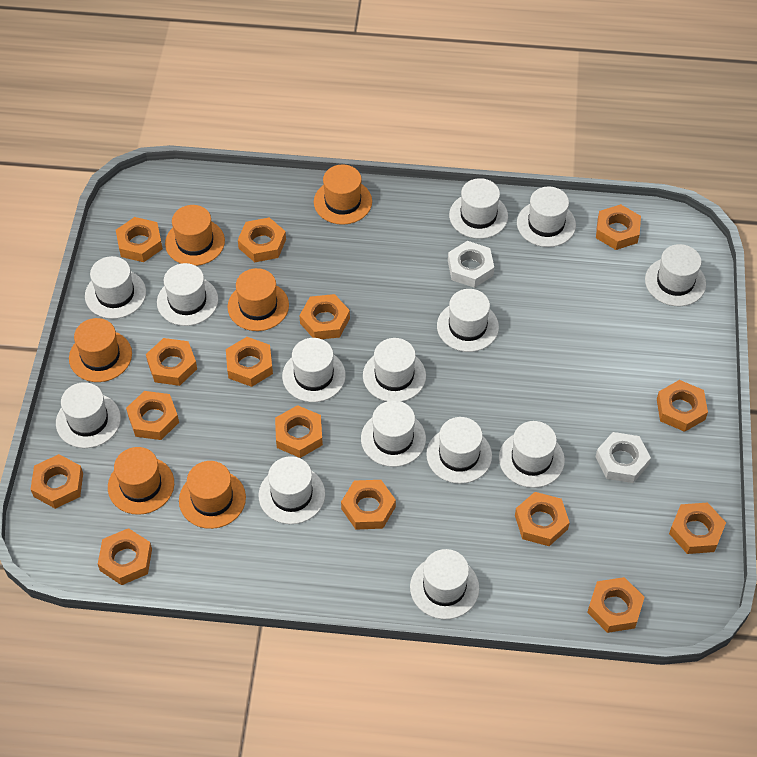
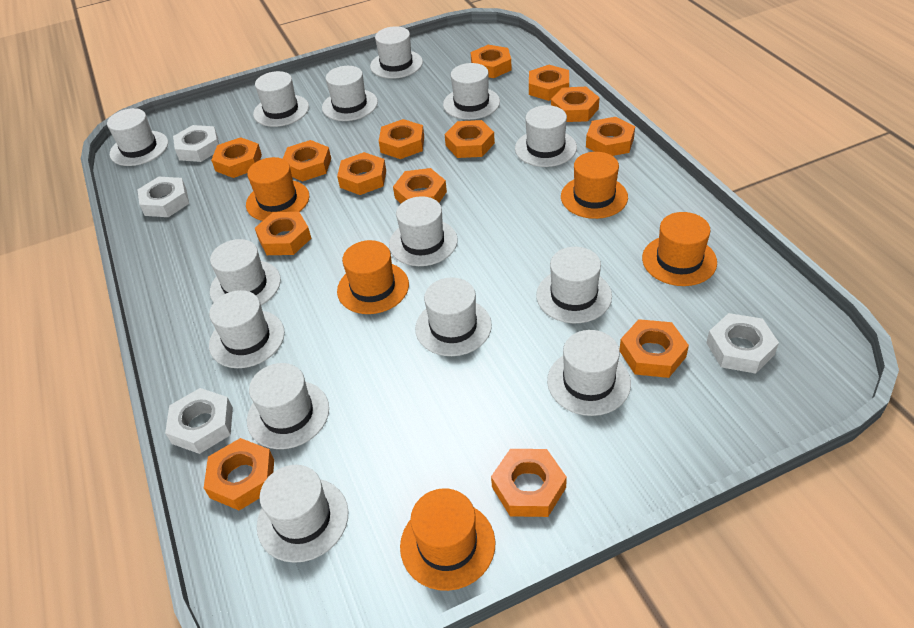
orange hat: [69,318,132,382] [108,447,174,515] [165,205,225,266] [179,461,246,529] [227,268,289,331] [314,164,372,225] = 6 -> [246,157,309,221] [337,240,409,314] [400,488,496,591] [561,152,628,219] [642,212,717,286] = 5
orange nut: [31,454,83,509] [98,528,152,585] [116,217,163,262] [126,391,179,440] [146,338,197,386] [226,337,273,387] [238,218,286,262] [275,405,323,458] [299,294,350,339] [341,480,396,530] [515,492,570,546] [587,577,645,633] [596,204,641,250] [657,380,708,432] [669,503,726,554] = 15 -> [204,438,274,511] [211,137,262,178] [255,212,311,255] [283,140,331,182] [337,152,386,195] [379,119,424,159] [393,168,447,203] [444,120,495,158] [471,45,512,78] [491,449,567,517] [529,65,569,101] [551,87,599,122] [586,117,635,156] [619,319,689,378] = 14
white nut: [448,241,494,288] [596,432,651,483] = 2 -> [138,177,189,217] [165,388,233,454] [173,125,219,162] [706,313,779,374] = 4

